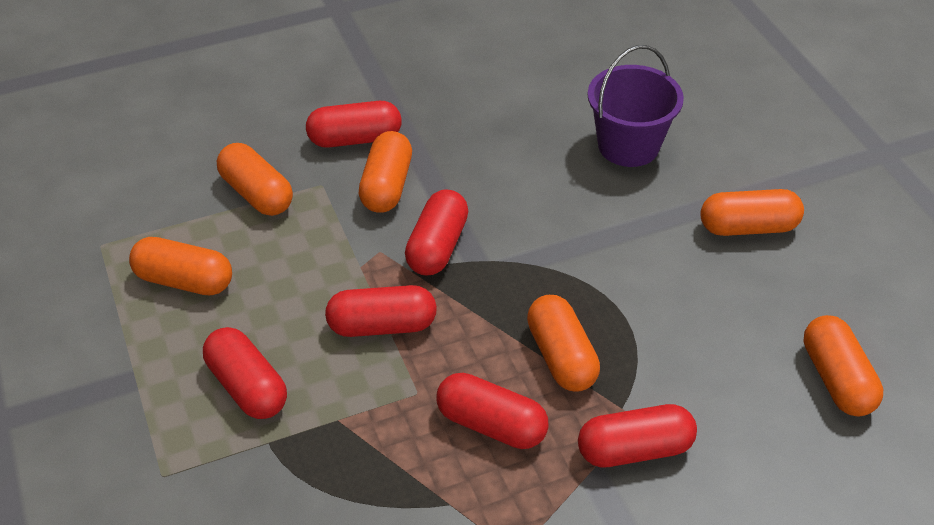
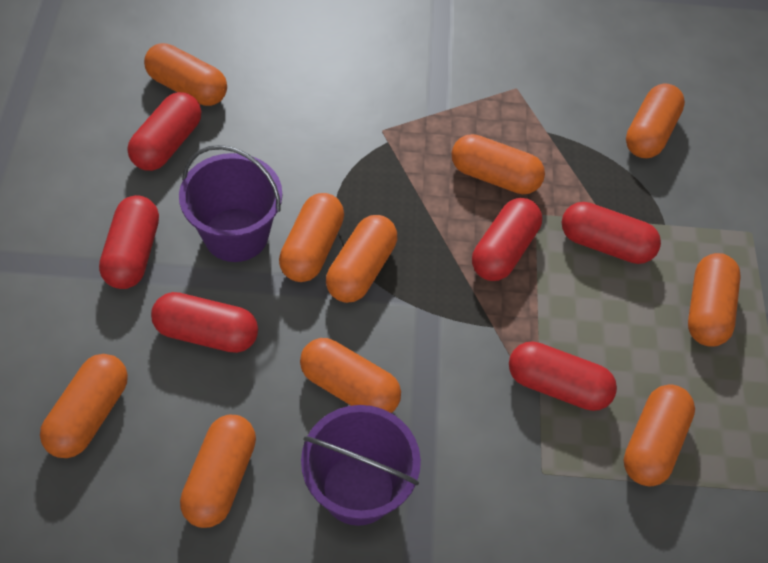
orange capsule: [129,237,232,295] [217,143,293,216] [358,131,412,213] [527,295,600,392] [700,189,804,236] [803,315,883,417] = 6 -> [40,354,128,458] [144,43,227,106] [180,414,256,528] [279,193,344,282] [300,338,401,413] [326,215,397,303] [451,134,545,194] [623,385,695,487] [626,84,685,158] [688,253,741,347] = 10
purple bucket: [588,45,684,167] = 1 -> [179,145,282,262] [301,405,421,526] = 2

